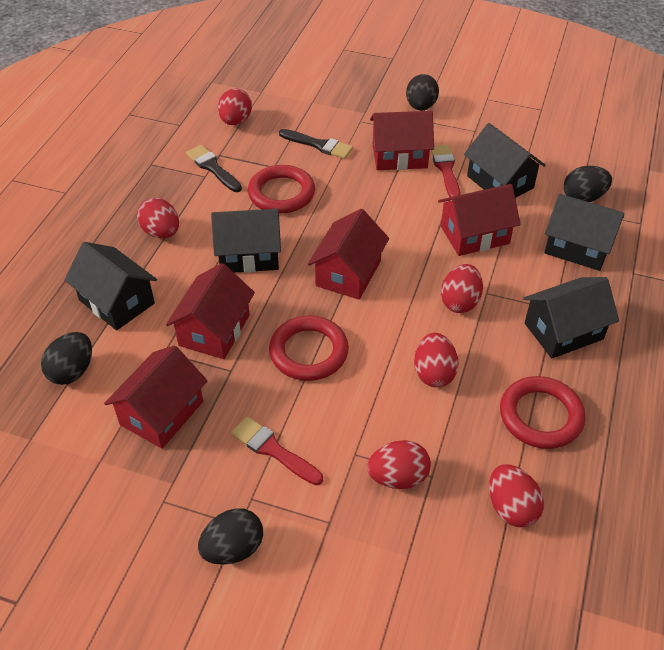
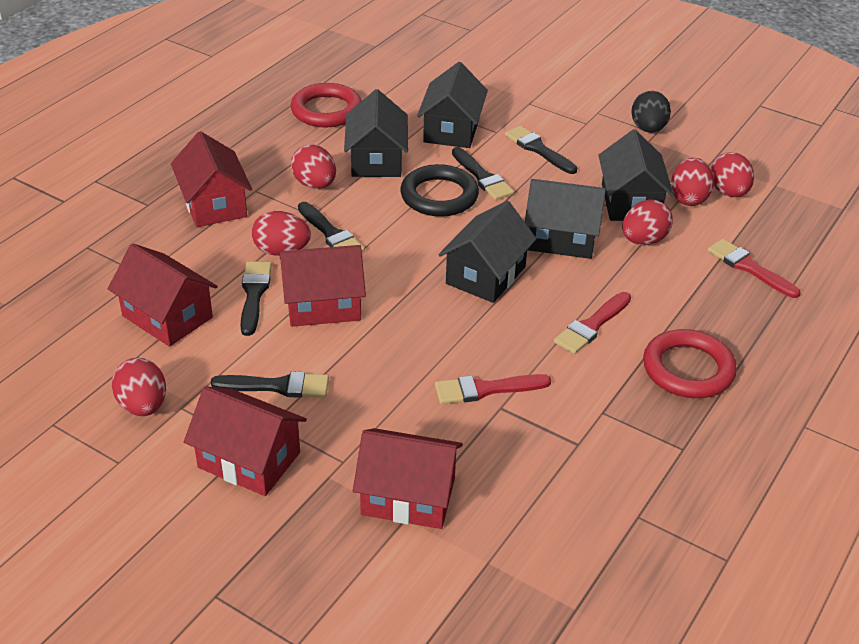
black brush: [186,145,242,192] [279,129,353,159] = 2 -> [211,371,329,398] [240,261,272,336] [298,202,365,252] [452,147,514,200] [505,126,578,174] = 5
black egg: [41,332,92,385] [198,508,263,565] [406,74,439,110] [564,166,612,202] = 4 -> [632,91,671,133] = 1
black ring: none = 0 -> [400,164,479,217] = 1
red brush: [231,417,323,485] [431,145,460,197] = 2 -> [435,374,551,404] [554,292,631,354] [707,239,801,298] = 3
red ring: [248,165,315,214] [269,316,349,381] [500,376,586,449] = 3 -> [291,83,362,127] [643,329,737,398] = 2

